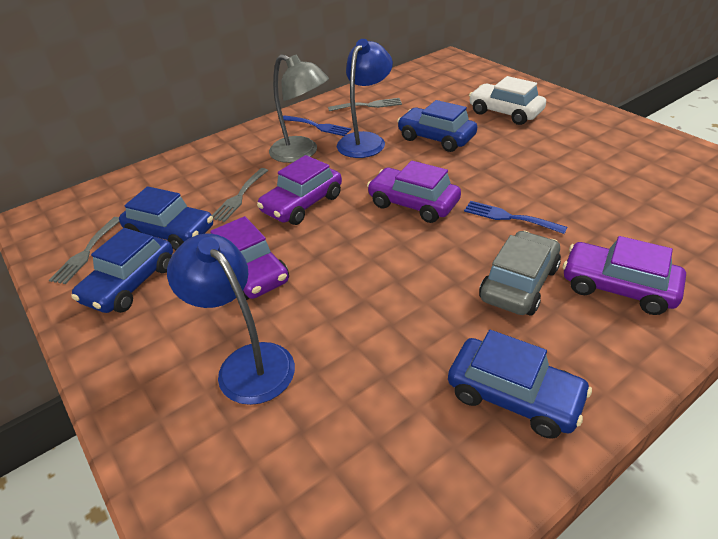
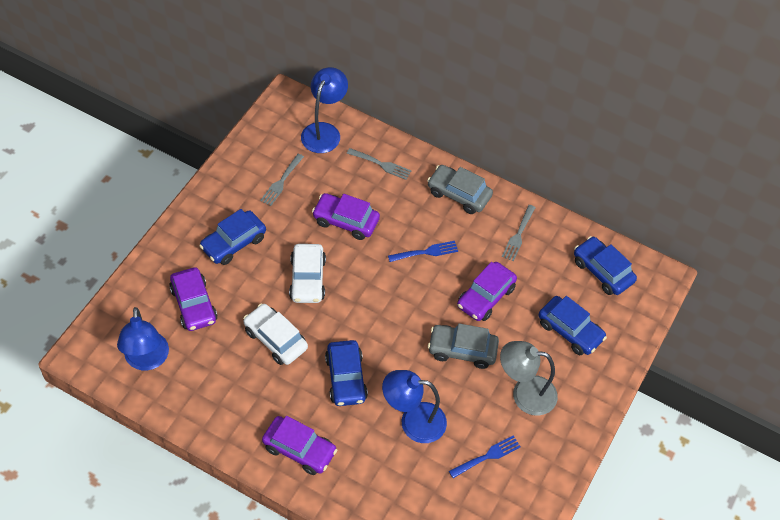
blue lamp: [167,234,295,405] [337,39,393,158] = 2 -> [117,307,169,370] [301,67,348,153] [382,370,447,443] = 3
grey car: [479,231,561,316] = 1 -> [427,165,493,214] [428,323,499,369] = 2
white car: [469,76,546,125] = 1 -> [243,304,308,365] [289,244,326,303] = 2

